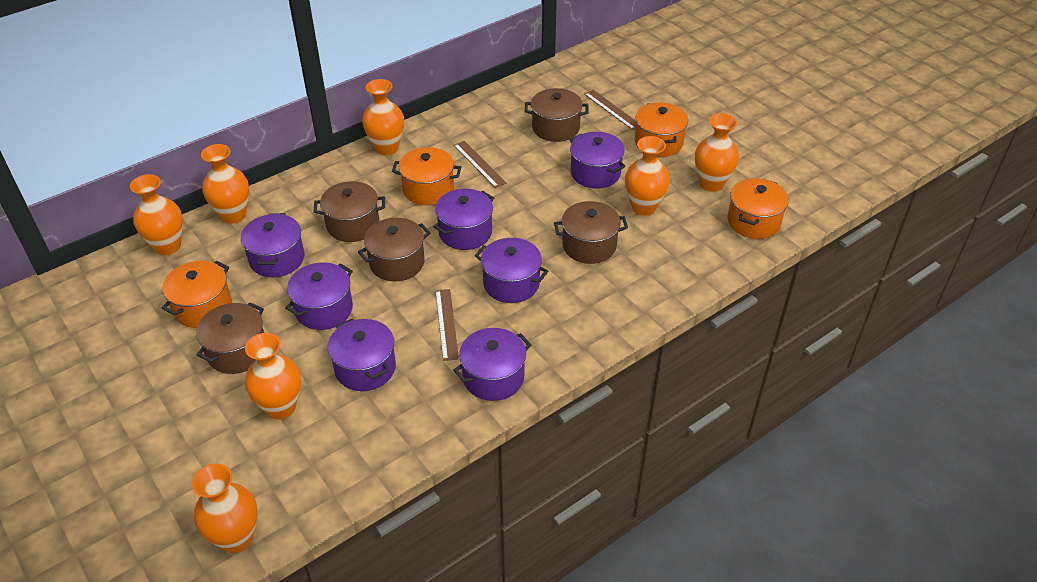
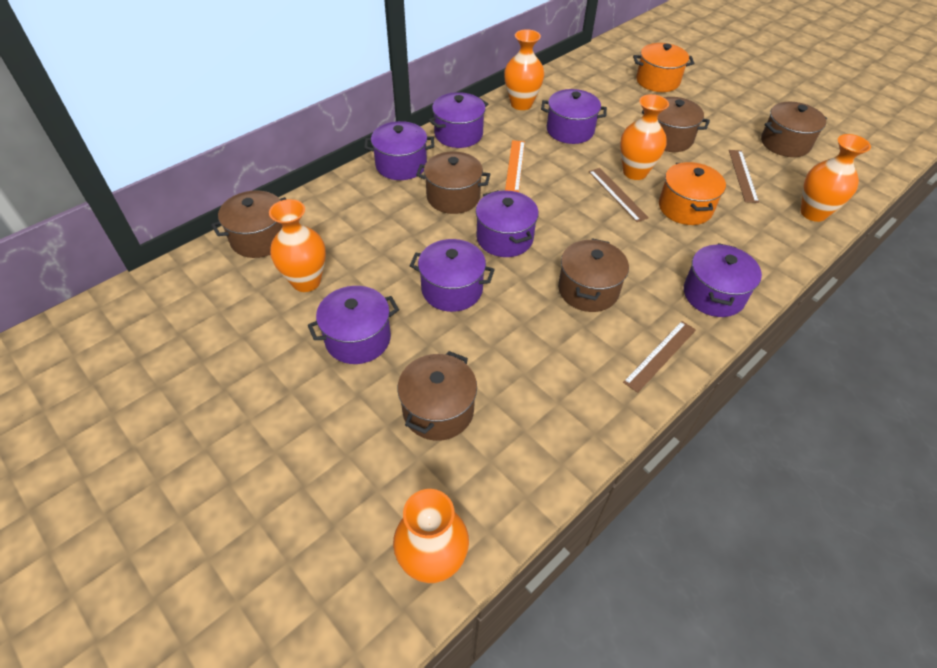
brown pot: [196,302,264,374] [314,181,385,242] [358,218,430,281] [525,88,588,142] [554,201,628,264] = 5 -> [211,190,286,258] [398,351,477,441] [416,151,491,214] [558,238,629,312] [642,97,710,152] [761,102,827,157] = 6
orange pot: [161,261,232,328] [392,147,461,205] [635,102,688,157] [727,178,789,239] = 4 -> [633,43,694,92] [659,162,726,225] = 2
orange ruler: none = 0 -> [505,140,525,192] = 1
orange vase: [130,174,183,255] [192,463,257,553] [201,144,249,224] [245,333,301,420] [362,79,404,155] [625,136,670,215] [695,113,739,192] = 7 -> [269,199,326,292] [393,489,469,583] [504,29,544,110] [620,94,669,180] [800,134,871,222] = 5

